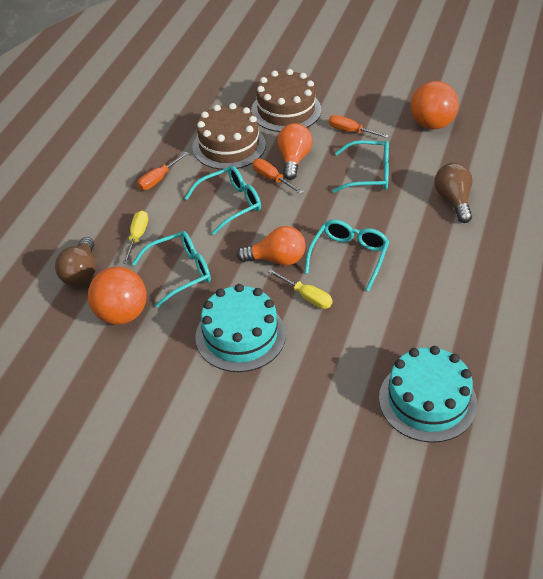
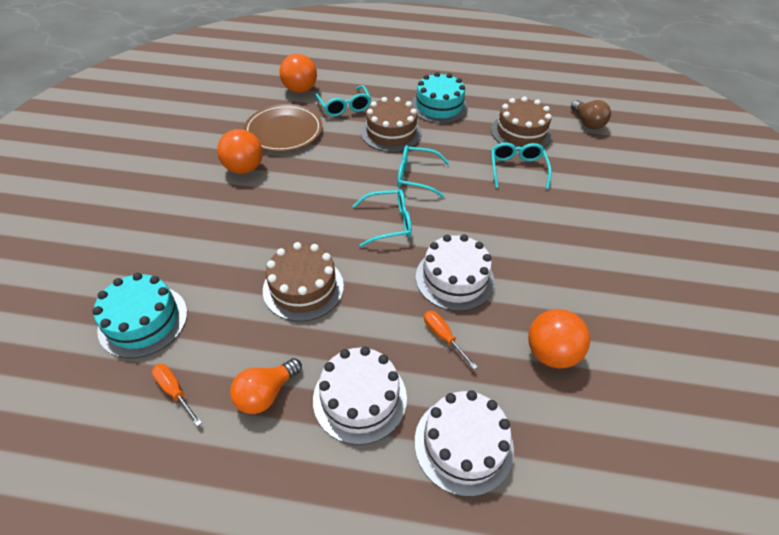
brown cake: [192,103,266,170] [251,69,321,132] = 2 -> [263,242,344,322] [361,97,422,152] [491,96,552,151] = 3
brown light bulb: [55,237,96,286] [435,163,473,223] = 2 -> [571,100,611,129] = 1
brown plate: none = 0 -> [243,104,322,152] = 1
orange ball: [88,267,147,325] [411,81,459,129] = 2 -> [217,129,263,174] [279,54,317,93] [528,309,590,368] = 3
orange light bulb: [237,226,306,266] [277,123,313,180] = 2 -> [230,358,302,414] = 1
orange screwdriver: [137,152,189,190] [252,159,304,194] [329,115,389,138] = 3 -> [152,364,202,426] [424,310,477,369] = 2
white cake: none = 0 -> [313,346,407,445] [415,390,514,497] [416,234,495,311] = 3
yellow screwdriver: [123,211,148,264] [268,269,332,309] = 2 -> none = 0

